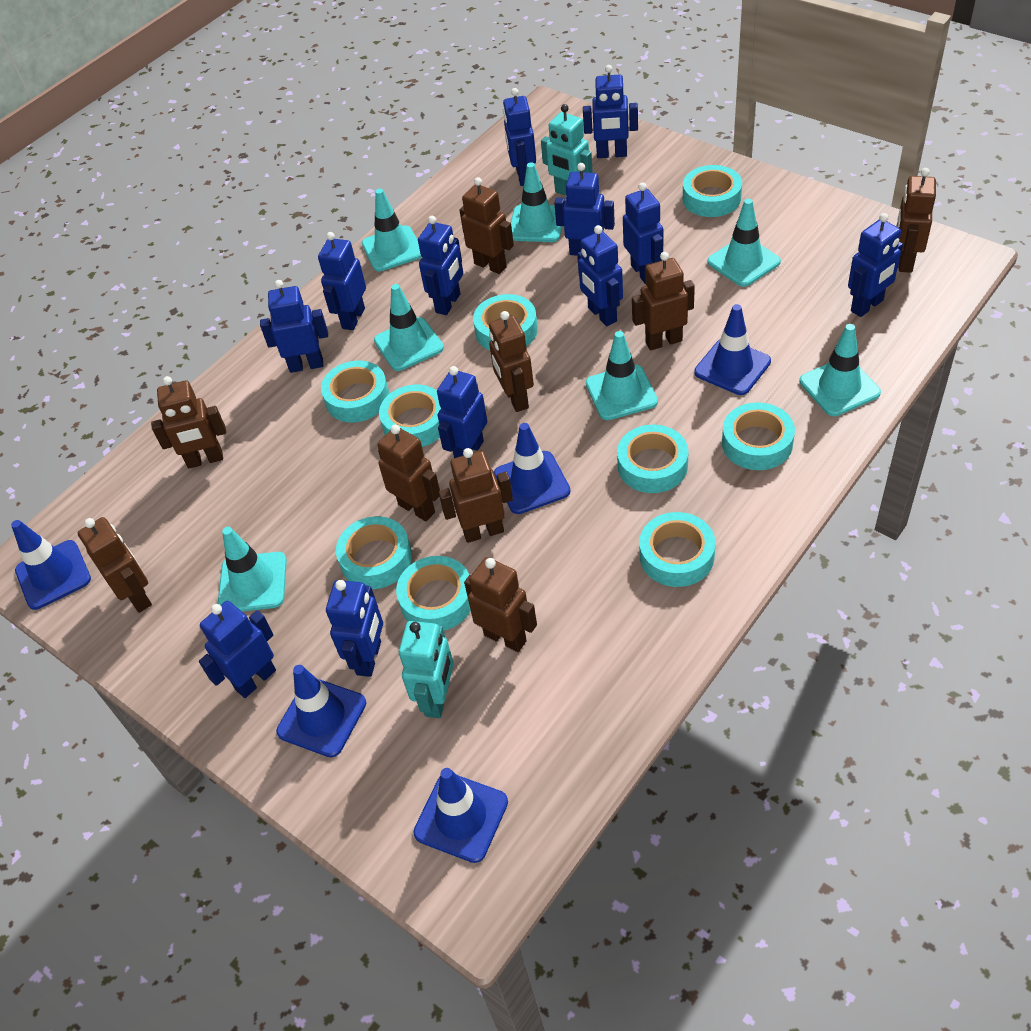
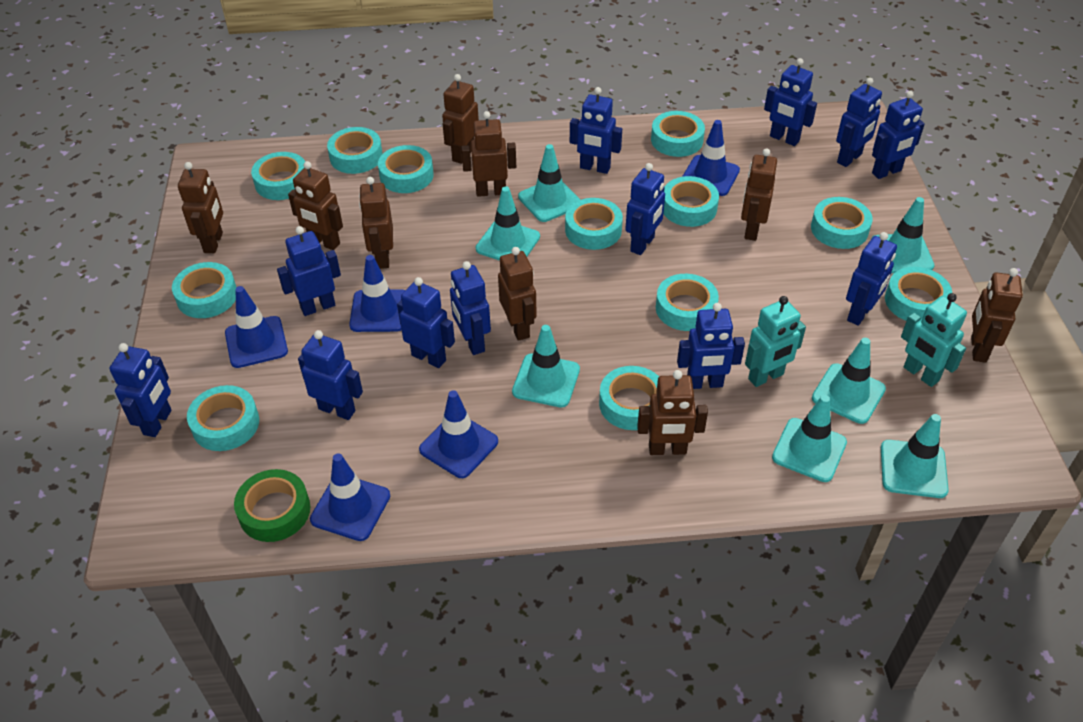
green tape: none = 0 -> [234,469,310,542] = 1
turquoise tape: [321,360,389,422] [336,516,412,589] [379,385,441,447] [396,556,471,630] [473,294,538,350] [617,425,689,493] [639,512,715,587] [683,165,742,217] [722,402,795,470] = 9 -> [172,262,237,318] [187,385,259,451] [251,152,305,200] [327,127,383,174] [378,145,434,193] [565,198,623,250] [599,366,659,430] [651,111,705,157] [656,274,719,331] [663,176,719,227] [811,197,873,249] [885,267,952,321] = 12

